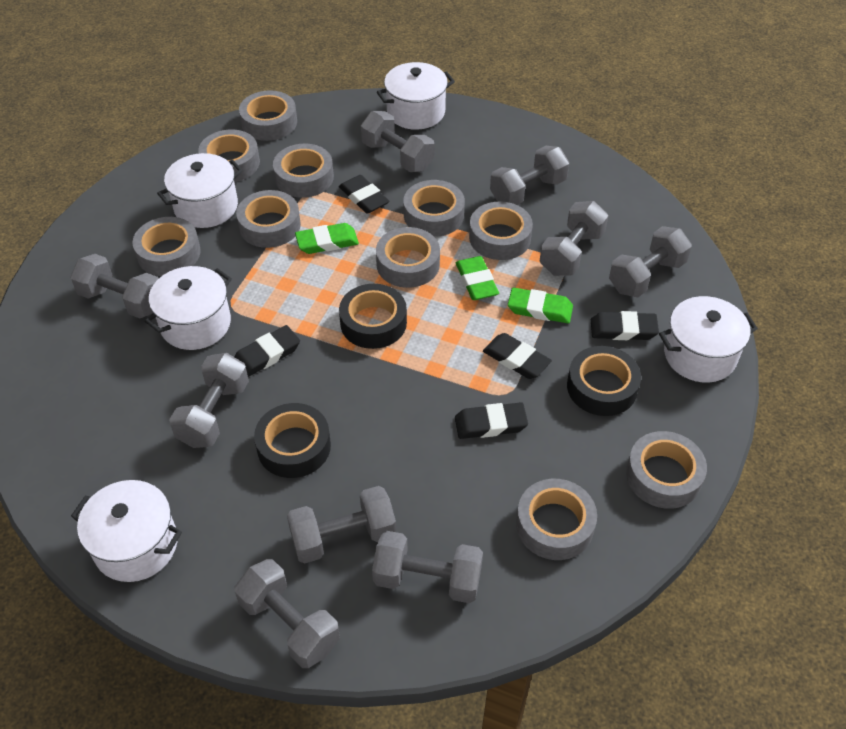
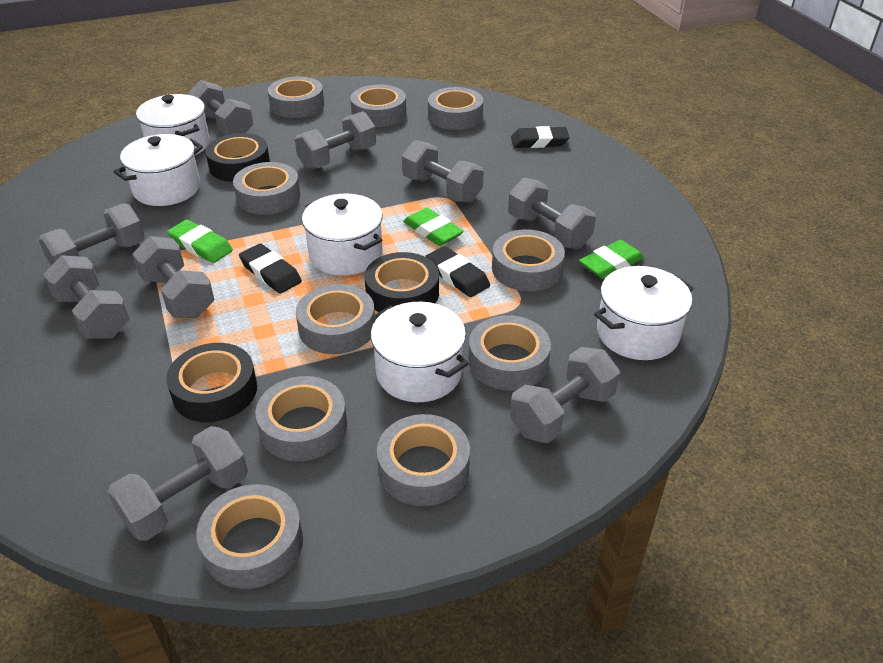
black eraser: [235,325,300,377] [339,175,389,214] [455,402,528,439] [483,333,552,379] [591,311,659,340] = 5 -> [239,243,302,294] [425,246,490,297] [511,126,570,148] = 3

